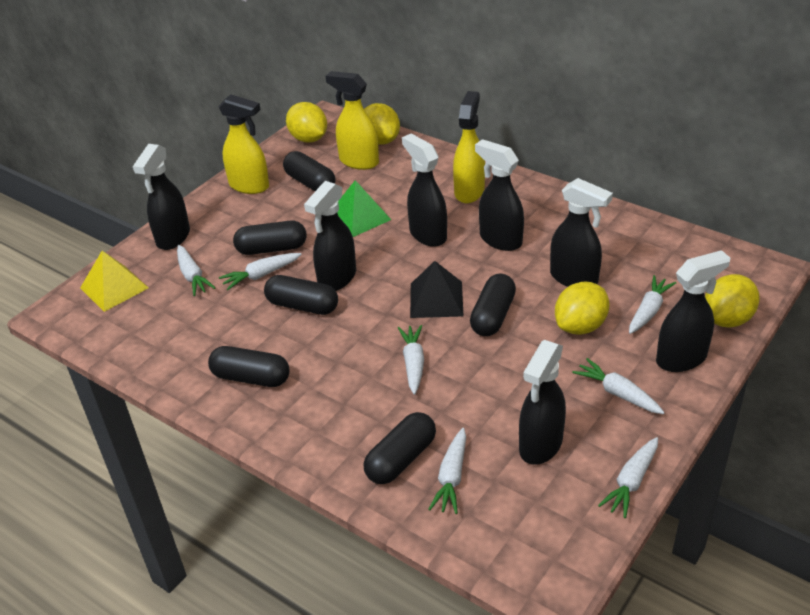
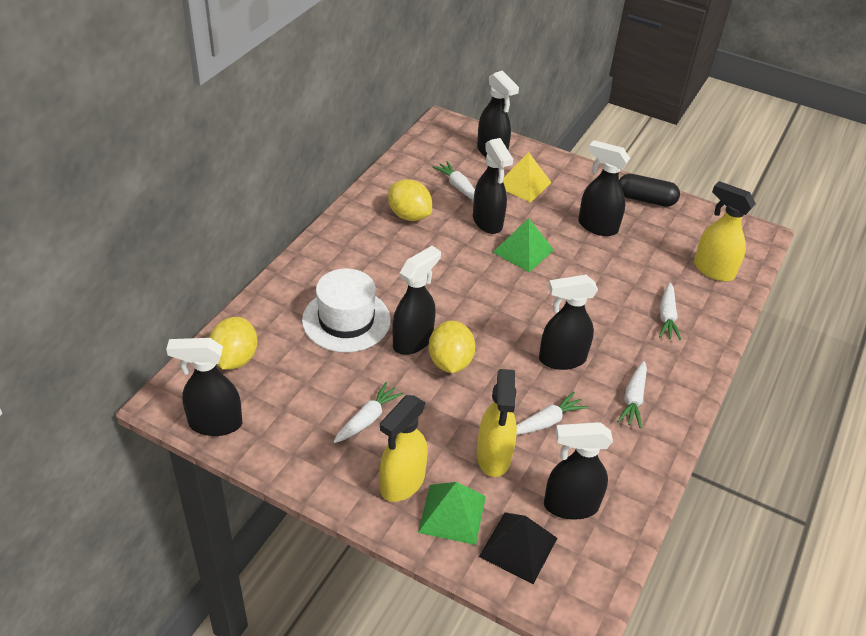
black capsule: [208,346,290,387] [233,221,307,255] [264,275,338,315] [283,151,336,191] [364,412,436,484] [470,273,516,336] = 6 -> [619,174,680,207] = 1
green pyramid: [337,180,391,237] = 1 -> [418,482,486,545] [493,218,554,272] = 2
white carrot: [177,245,215,296] [219,253,302,290] [398,325,424,395] [428,428,466,514] [572,358,665,414] [598,437,658,518] [629,275,676,334] = 7 -> [334,382,404,443] [433,161,475,201] [516,392,588,435] [617,361,647,428] [659,282,681,340] = 5
white hat: none = 0 -> [302,269,391,352] = 1
yellow lemon: [286,102,327,142] [364,103,400,145] [555,282,610,335] [705,274,760,328] = 4 -> [209,317,257,370] [388,179,432,221] [428,320,475,373] = 3

